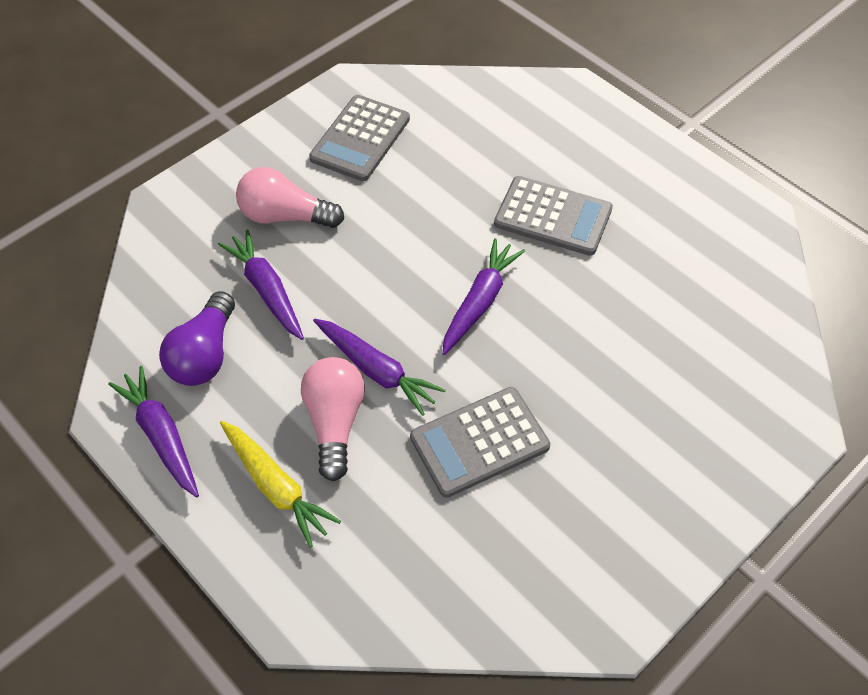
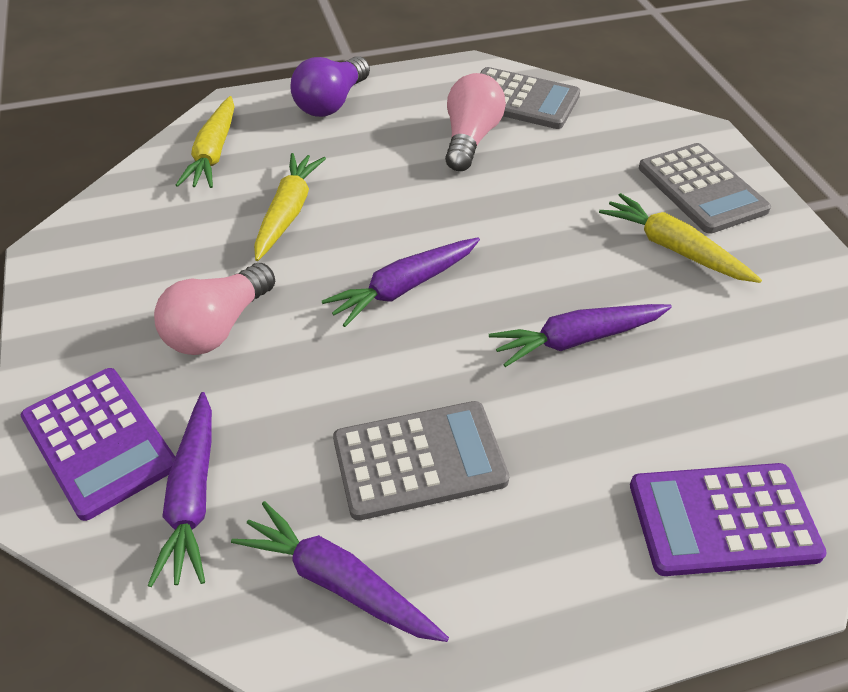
purple calculator: none = 0 -> [21,368,175,521] [630,463,827,576] = 2
yellow carrot: [220,421,341,548] = 1 -> [176,96,235,188] [254,153,326,261] [599,193,762,283] = 3

